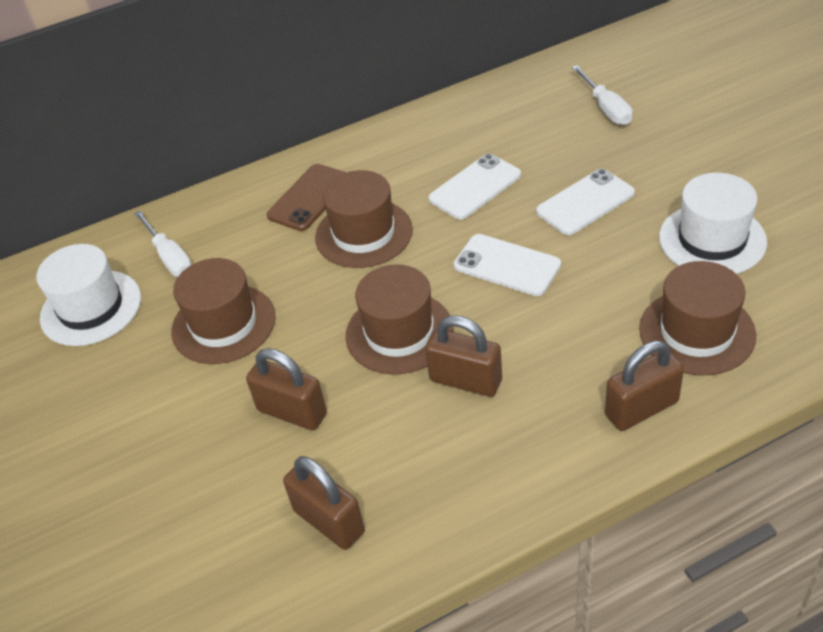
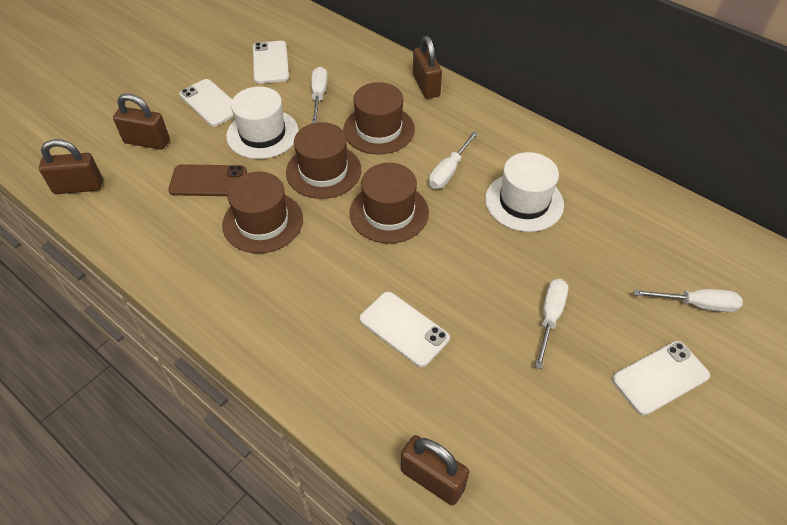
white phone: [429,154,521,219] [454,234,561,296] [536,169,635,235] = 3 -> [179,79,234,126] [253,41,289,84] [360,292,450,367] [612,341,710,416] = 4
white screwdriver: [134,211,192,277] [572,65,632,125] = 2 -> [311,67,328,124] [429,131,478,189] [535,279,568,369] [634,289,743,312] = 4

